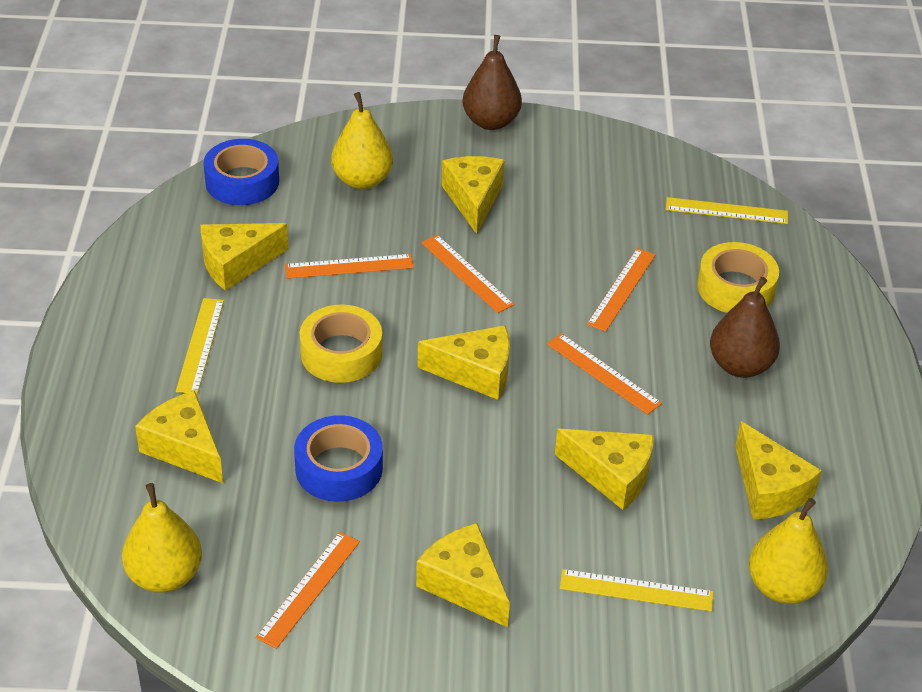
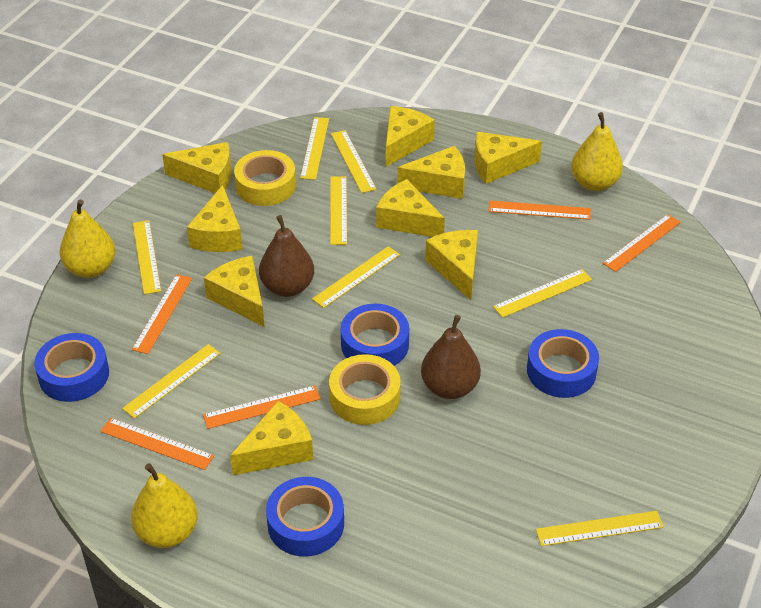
blue tape: [204,139,279,205] [294,415,383,502] = 2 -> [34,333,109,402] [266,477,344,557] [341,304,409,366] [527,329,599,398] = 4
yellow cheese: [135,391,223,483] [201,223,288,291] [416,523,510,627] [418,325,510,400] [442,156,505,234] [555,429,654,510] [735,421,822,520] = 7 -> [162,142,231,193] [187,185,243,252] [204,256,265,327] [230,401,313,475] [376,179,445,237] [386,106,435,167] [397,146,465,199] [425,230,478,300] [474,132,542,184] = 9
yellow ruler: [176,298,224,394] [560,569,713,612] [666,197,788,224] = 3 -> [122,344,221,419] [133,220,161,294] [300,117,329,180] [312,246,400,308] [330,176,347,245] [331,130,377,193] [493,269,592,318] [536,511,663,546] = 8

